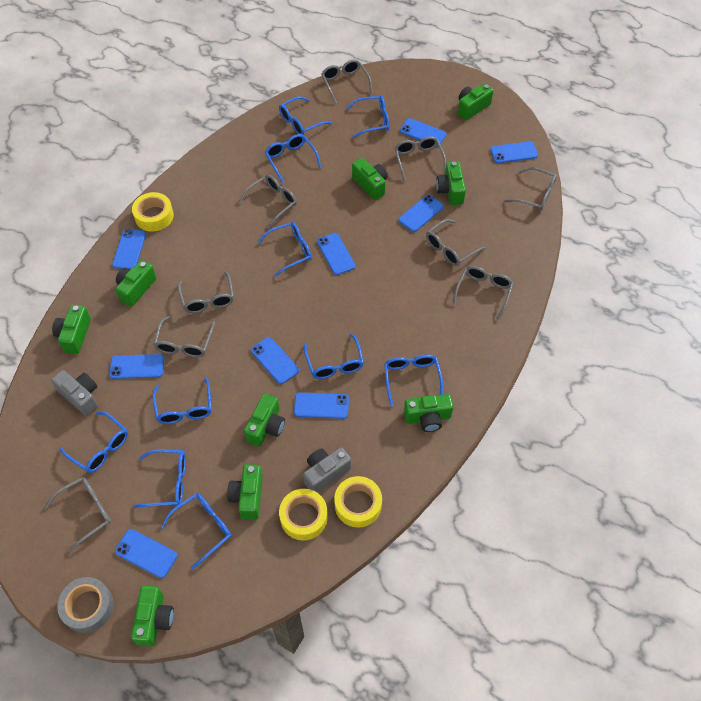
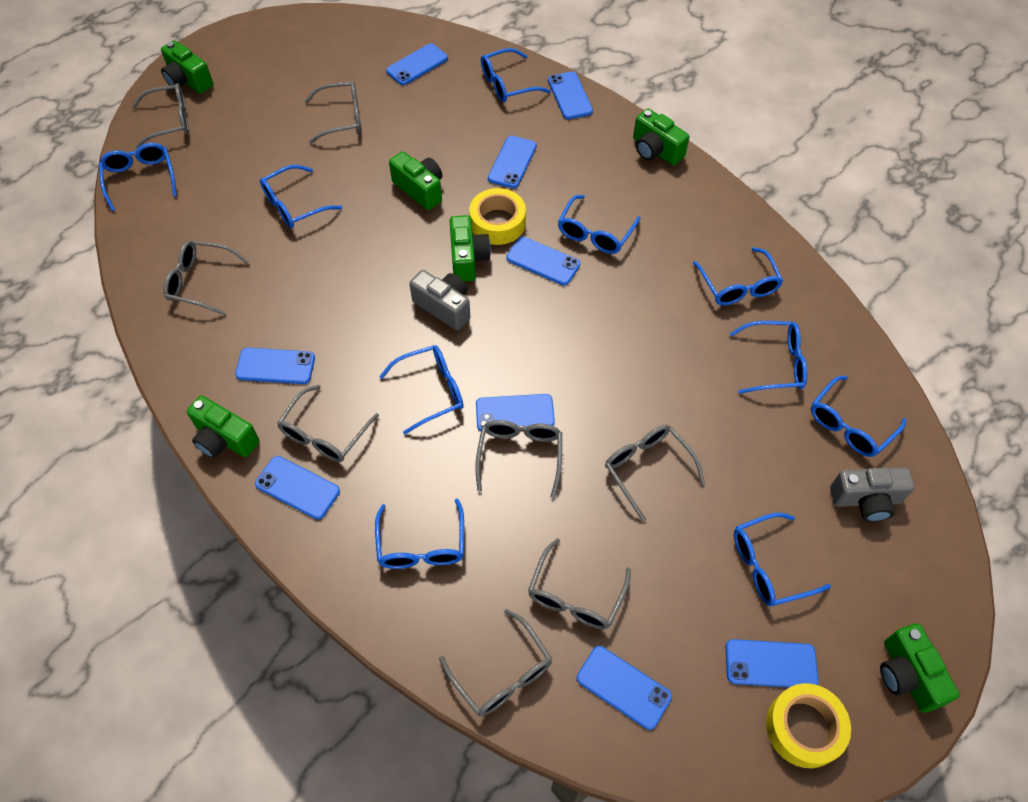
green camera: [52,305,91,354] [116,260,156,307] [131,586,174,647] [227,464,263,520] [244,394,285,447] [352,158,387,200] [404,394,453,432] [436,161,466,205] [458,83,494,120] = 9 -> [161,40,213,94] [187,395,259,459] [389,151,442,210] [449,215,491,282] [633,109,689,165] [880,623,960,713] = 6
grey glasses: [45,477,111,552] [154,316,215,357] [178,271,234,313] [239,175,297,228] [321,60,373,103] [395,136,446,181] [426,219,486,266] [453,266,513,321] [504,167,557,211] = 9 -> [132,83,189,148] [163,240,249,315] [277,385,379,462] [305,81,362,144] [439,609,552,717] [475,420,562,498] [528,538,631,629] [605,425,705,521] = 8
grey tape: [57,577,114,633] = 1 -> none = 0
yellow tape: [132,192,174,231] [279,489,328,540] [334,476,382,528] = 3 -> [469,188,526,245] [766,683,851,768] = 2

